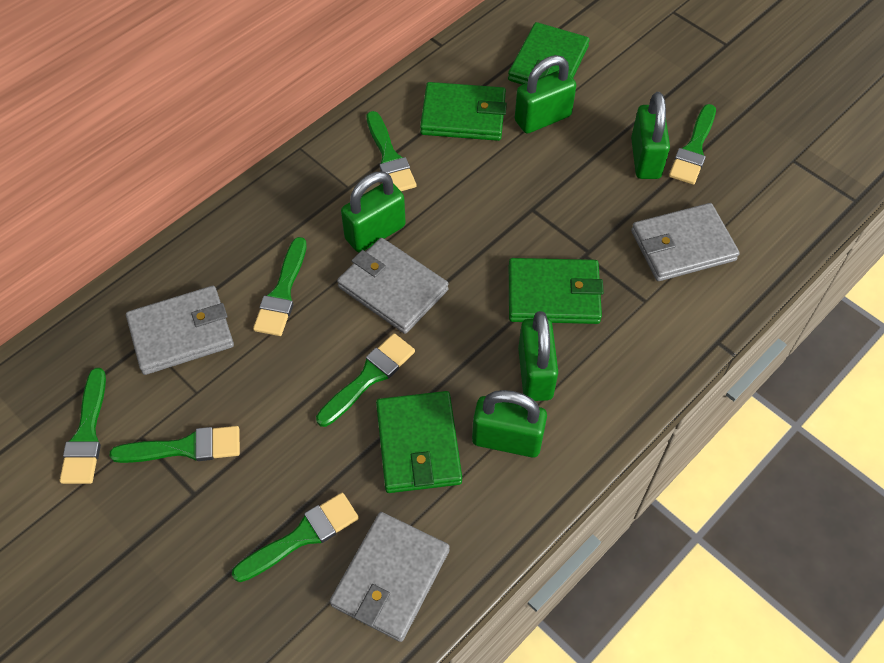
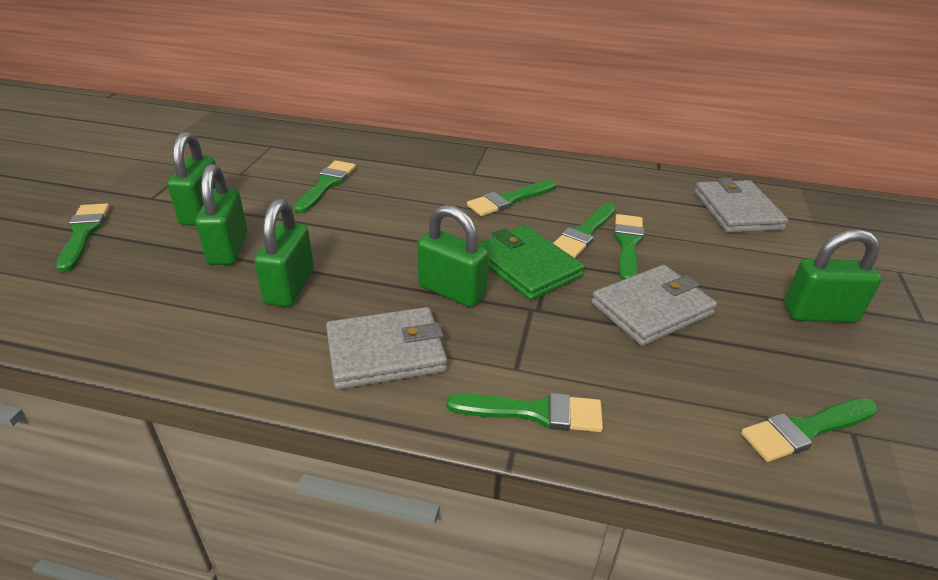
green wallet: [376,391,462,493] [420,82,507,141] [508,22,590,85] [509,258,604,324] = 4 -> [478,225,584,300] = 1
grey wallet: [126,286,234,375] [330,512,450,642] [337,238,449,334] [631,203,740,281] = 4 -> [326,307,447,390] [591,265,717,346] [694,178,788,233] = 3

